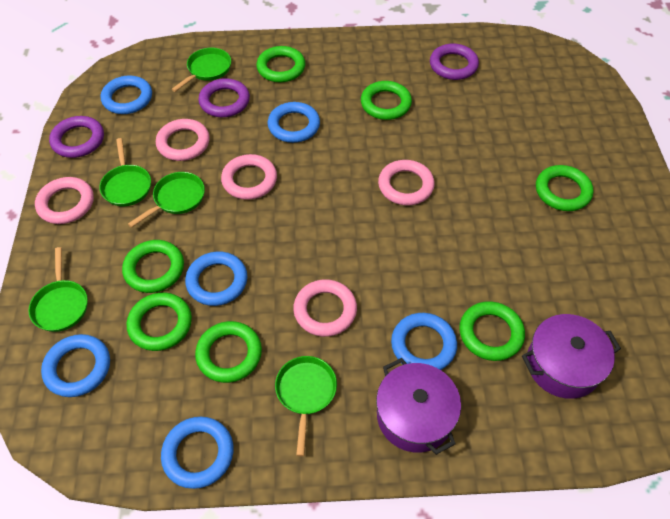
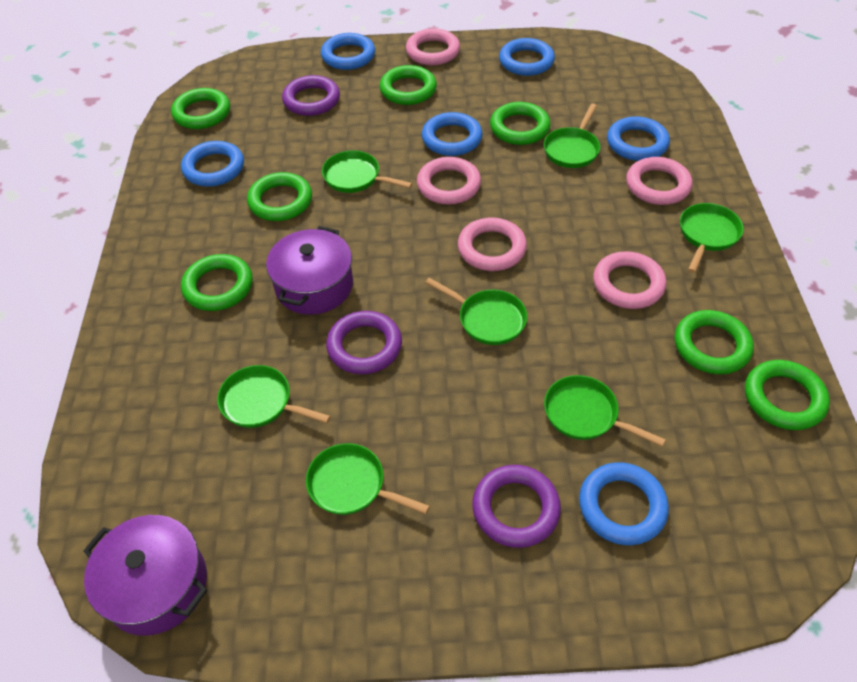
green pan: [29,247,88,332] [99,138,151,206] [128,172,205,228] [172,48,231,92] [275,356,337,456] = 5 -> [217,365,331,428] [306,443,430,515] [322,150,412,193] [425,278,527,345] [544,104,600,168] [544,375,666,447] [680,203,744,273] = 7

